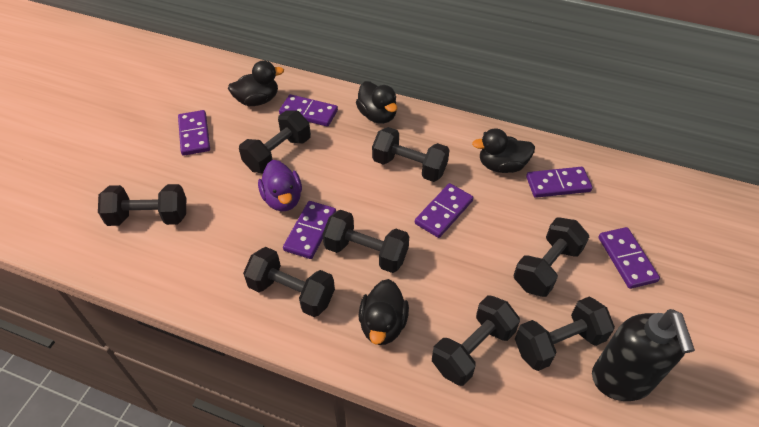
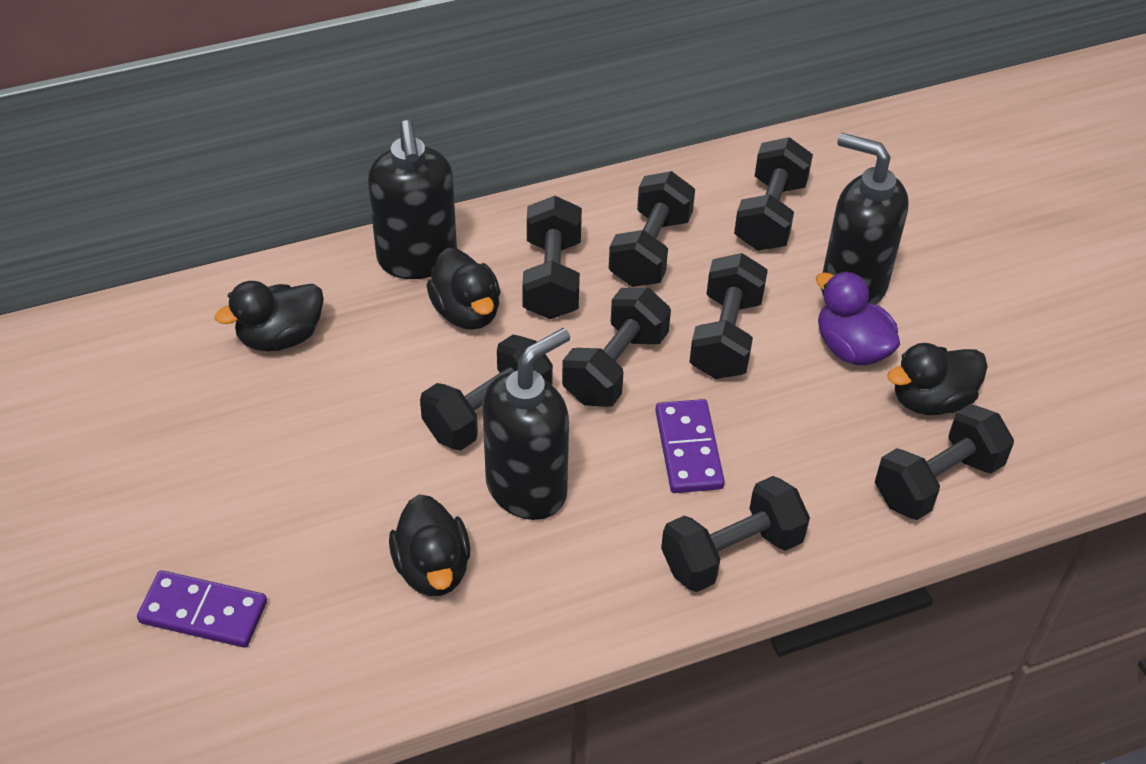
black soap dispenser: [592,309,695,401] = 1 -> [368,120,457,279] [482,328,570,520] [821,133,909,305] = 3
purple domino: [178,110,210,156] [279,94,338,127] [283,201,336,259] [415,183,473,238] [526,167,593,198] [598,227,660,289] = 6 -> [137,570,267,648] [655,399,725,493] = 2

